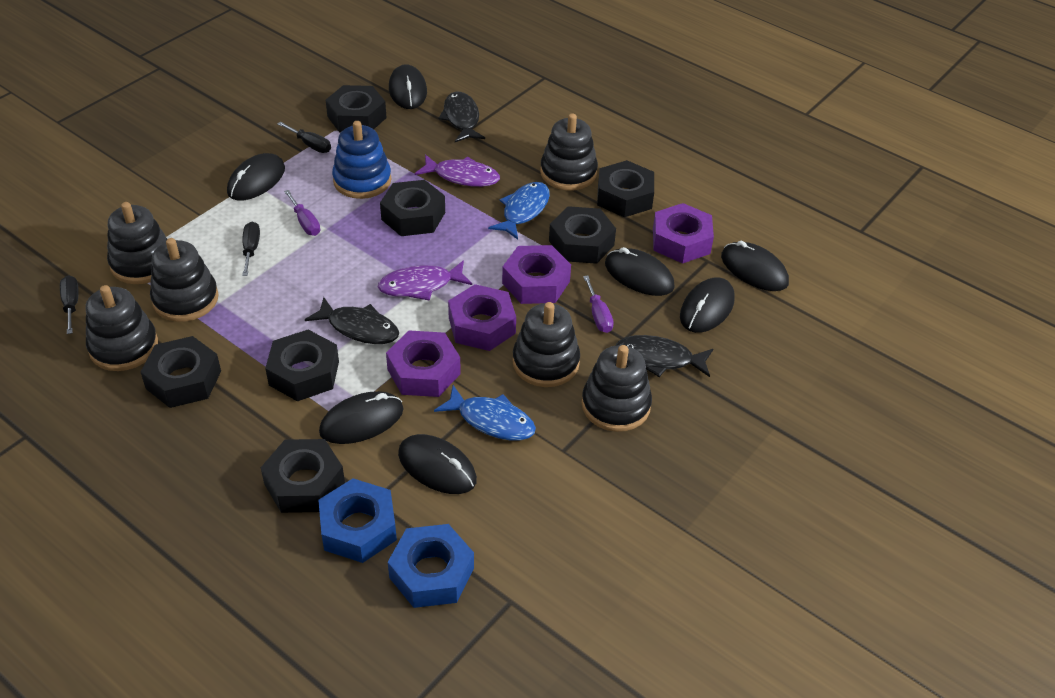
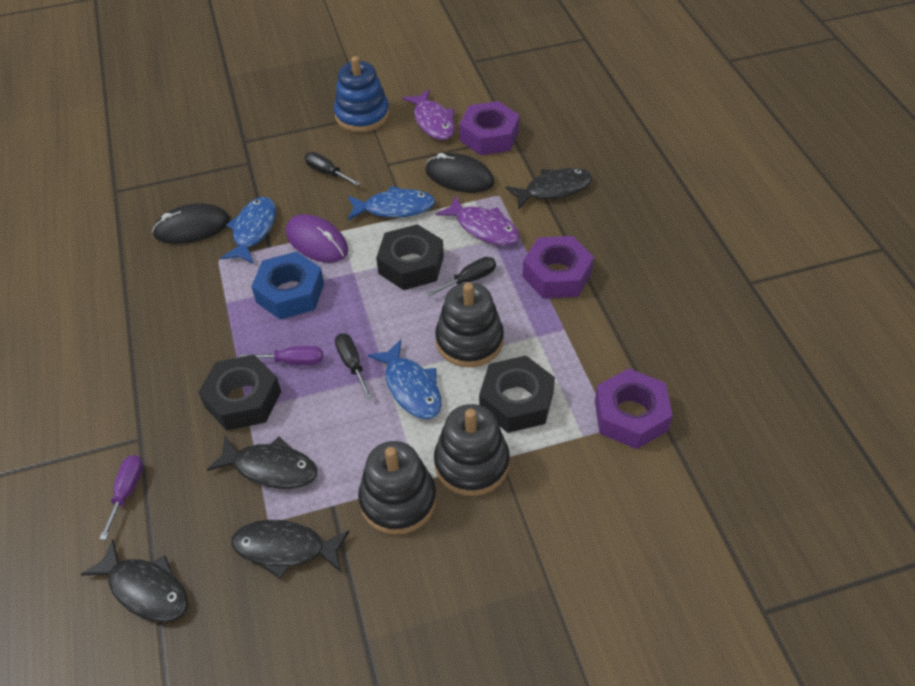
black fish: [305,297,399,344] [438,91,485,142] [615,335,713,377] = 3 -> [81,539,188,622] [207,435,318,489] [231,520,350,579] [506,168,593,210] = 4
black mouse: [227,153,285,201] [319,391,404,444] [389,64,427,109] [398,434,477,494] [605,247,675,296] [680,277,735,333] [721,241,789,291] = 7 -> [152,203,230,244] [425,153,494,193] = 2
black nut: [141,336,221,408] [261,439,345,513] [265,330,339,401] [326,85,386,133] [380,180,445,236] [549,206,616,264] [597,160,654,217] = 7 -> [198,355,281,430] [376,224,444,290] [479,356,555,433] = 3
black stacking toy: [86,285,158,371] [107,202,167,284] [150,238,219,322] [512,302,580,387] [540,114,598,190] [582,345,652,432] = 6 -> [358,441,437,535] [434,404,510,496] [435,282,504,367] = 3
blue fish: [434,385,536,440] [488,182,550,240] = 2 -> [220,197,276,264] [348,186,435,220] [368,339,442,419] = 3
blue nut: [318,478,397,563] [388,524,474,608] = 2 -> [251,251,324,320] = 1
purple mouse: none = 0 -> [286,214,348,263] = 1
purple nut: [386,330,461,397] [448,284,516,351] [502,245,571,304] [653,203,714,264] = 4 -> [459,101,520,155] [523,236,594,299] [595,368,673,449] = 3

